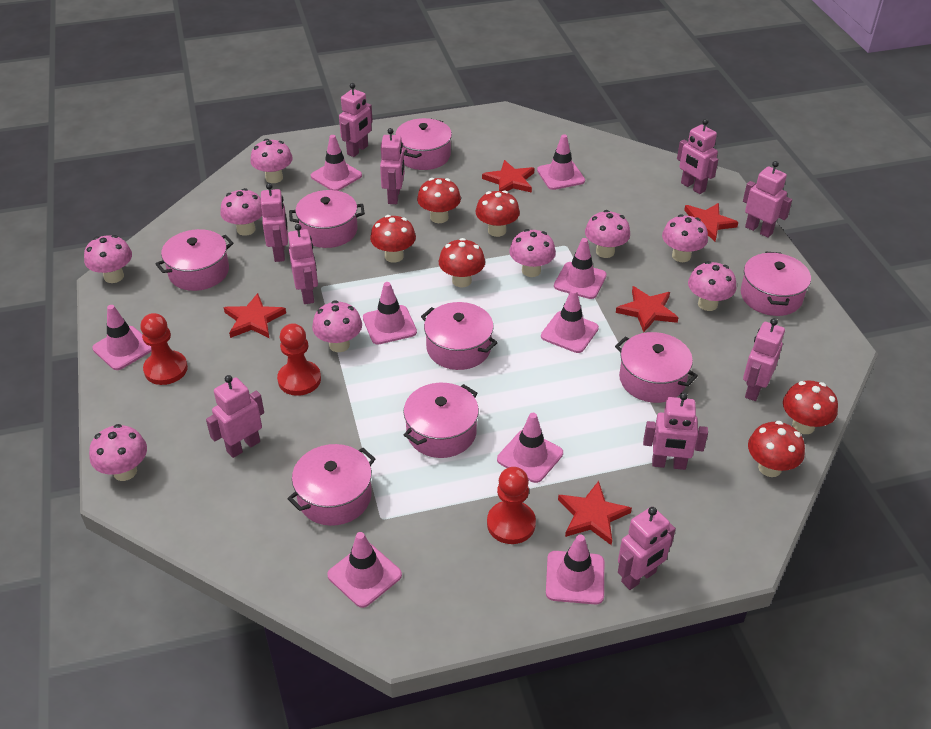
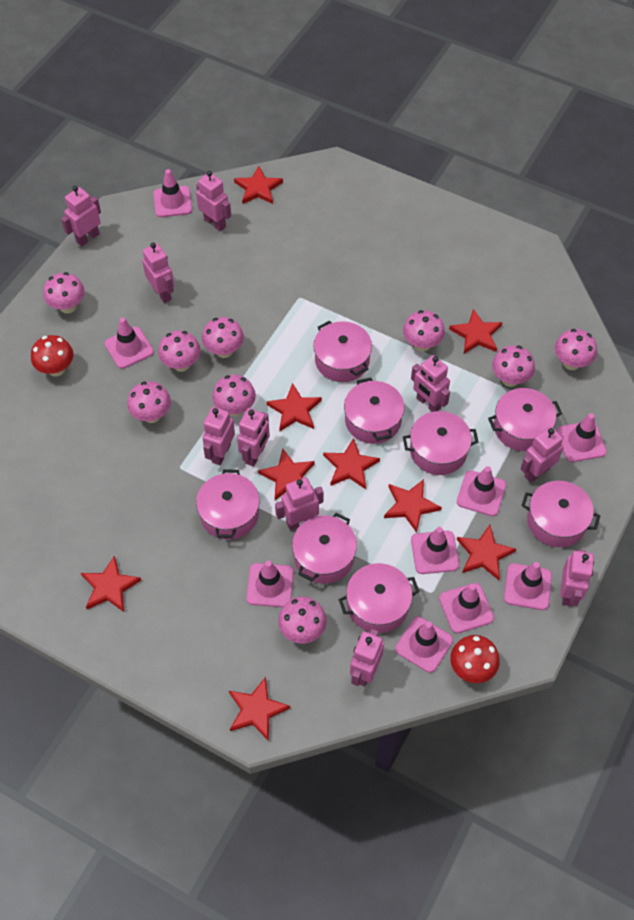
red mushroom: [370,215,416,263] [417,178,461,223] [439,238,485,288] [475,190,520,237] [748,421,805,477] [783,380,838,434] = 6 -> [31,335,73,377] [450,635,500,683] = 2
red pawn: [140,313,188,385] [277,323,321,396] [487,467,536,544] = 3 -> none = 0
red star: [223,293,286,338] [482,160,534,193] [558,481,632,545] [616,286,679,332] [684,203,738,241] = 5 -> [81,556,141,612] [229,677,290,741] [234,166,283,204] [258,449,314,500] [266,383,322,431] [323,438,380,489] [384,479,442,533] [449,309,502,354] [457,525,516,580] = 9

